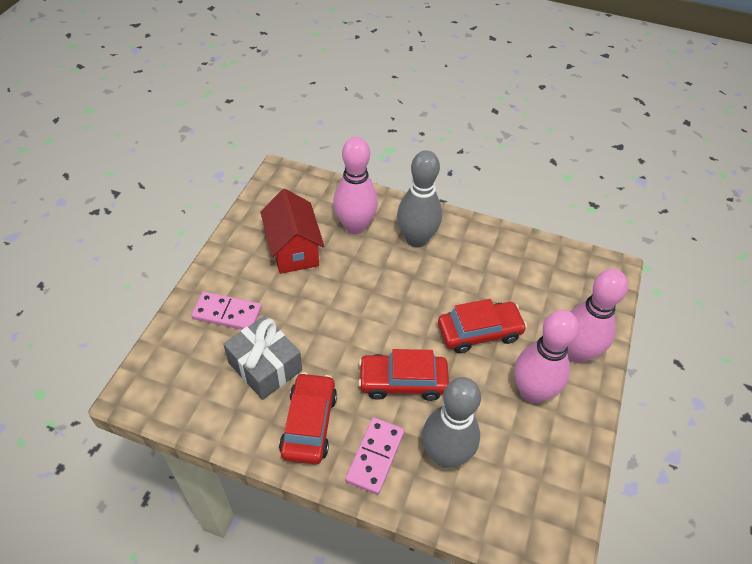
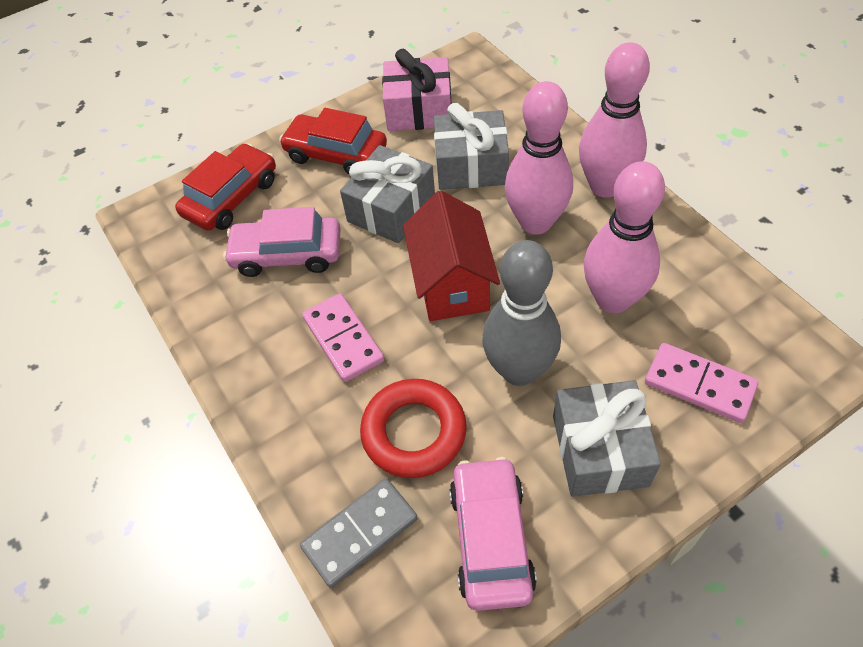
grey bowling pin: [397,150,442,248] [422,377,481,468] = 2 -> [482,240,561,386] = 1
grey domino: none = 0 -> [300,478,418,588] = 1
grey gift: [223,316,302,400] = 1 -> [340,145,435,243] [434,103,509,190] [553,380,661,497] = 3
pink car: none = 0 -> [223,207,341,277] [449,457,537,611] = 2
pink gift: none = 0 -> [382,49,451,131] = 1
red car: [279,372,337,464] [358,349,449,401] [438,299,527,353] = 3 -> [175,143,276,231] [279,108,387,174] = 2
red ring: none = 0 -> [360,379,467,478] = 1

